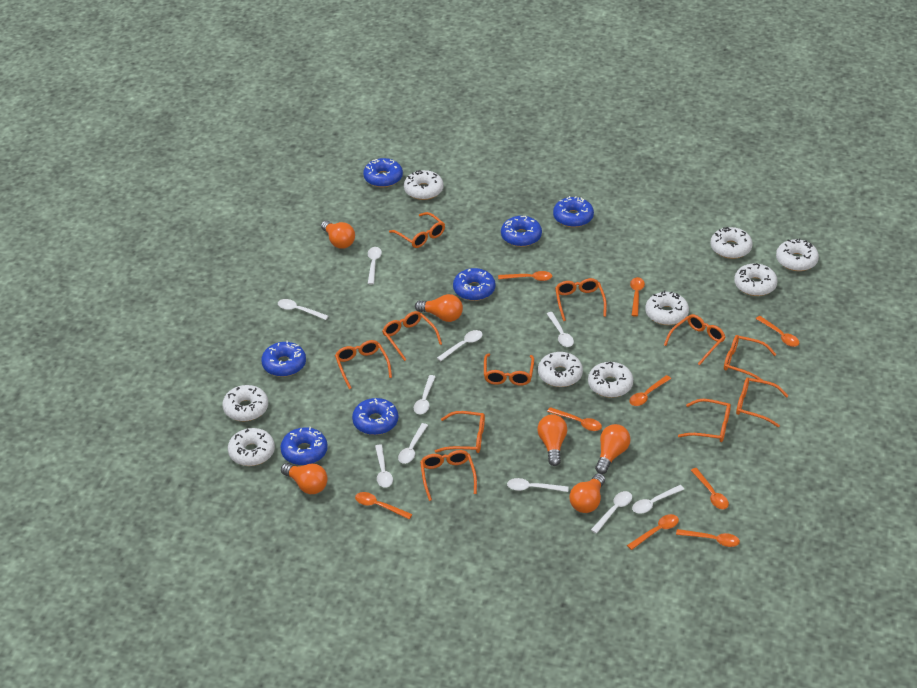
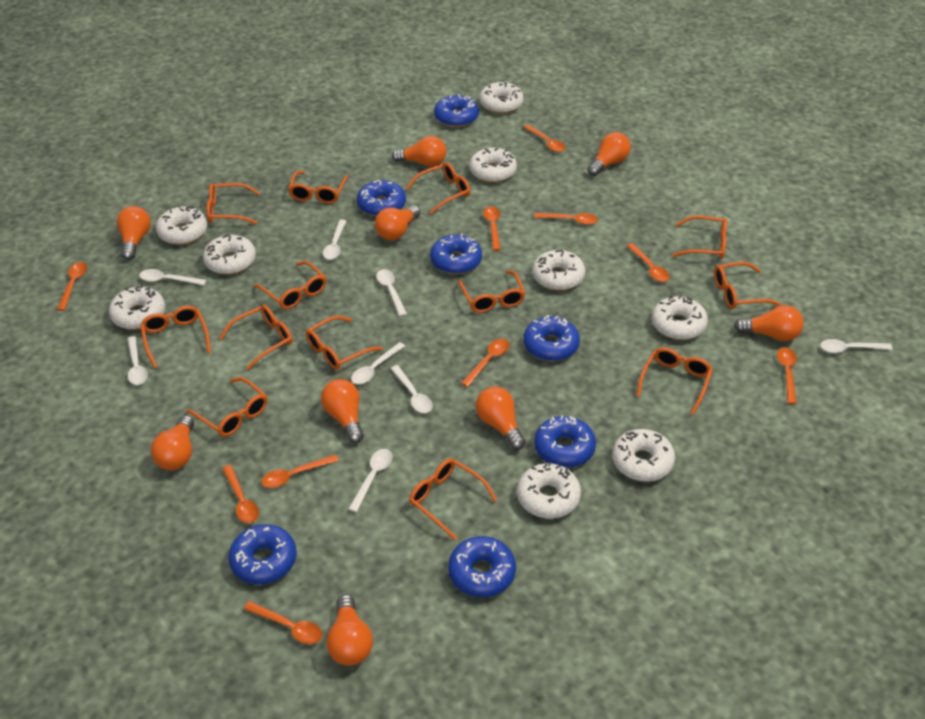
orange glasses: [335,340,392,389] [382,311,442,361] [389,212,445,248] [420,450,477,501] [435,411,485,453] [484,353,534,386] [555,278,607,321] [664,314,725,365] [678,399,731,442] [724,335,776,384] [736,377,788,427] = 11 -> [140,306,211,368] [187,377,268,437] [207,183,260,224] [219,305,293,370] [254,261,326,309] [288,171,349,204] [306,316,383,370] [406,162,470,214] [409,459,497,540] [458,271,525,313] [637,347,713,415] [673,216,727,259] [714,262,781,309] = 13
orange light bulb: [281,463,328,494] [321,220,355,249] [415,294,463,322] [537,414,567,466] [569,473,605,513] [595,424,630,474] = 6 -> [117,206,151,260] [151,415,194,470] [321,379,364,444] [326,594,373,666] [375,206,420,240] [392,136,446,167] [476,387,525,450] [587,132,631,176] [734,305,804,341] = 9
orange spoon: [355,492,413,519] [498,271,552,281] [547,407,602,431] [627,514,679,550] [629,375,671,406] [630,277,645,317] [676,529,740,547] [691,468,729,509] [756,316,799,347] = 9 -> [57,262,87,311] [222,465,259,523] [244,601,322,644] [261,454,339,488] [461,339,509,387] [483,206,501,251] [524,125,566,152] [534,213,598,225] [627,243,670,282] [777,347,797,404] = 10
white spoon: [278,299,328,320] [368,247,382,284] [375,444,393,488] [398,423,428,464] [414,375,436,414] [437,330,483,361] [507,478,569,492] [547,312,574,347] [591,491,632,534] [632,485,684,514] = 10 -> [127,336,148,385] [139,269,207,285] [323,219,346,260] [348,449,393,512] [351,342,405,384] [376,269,407,317] [390,365,433,413] [820,339,893,353] = 8

